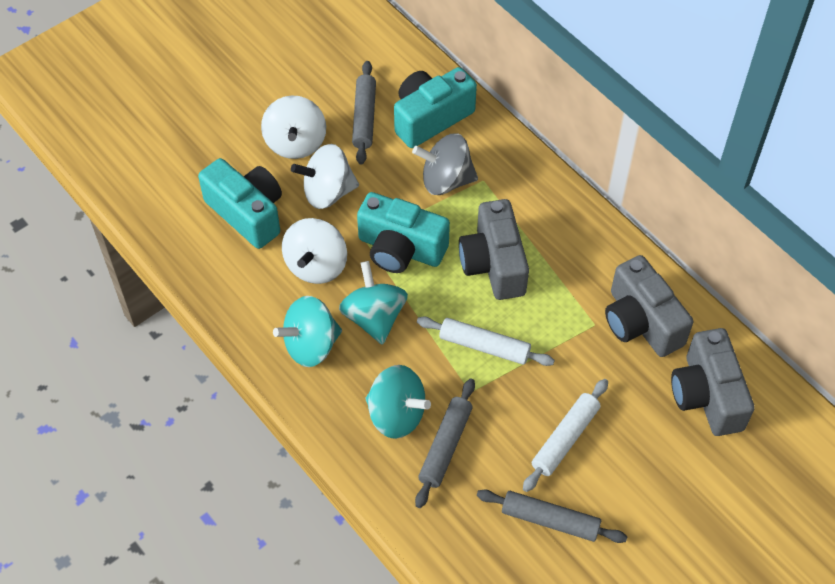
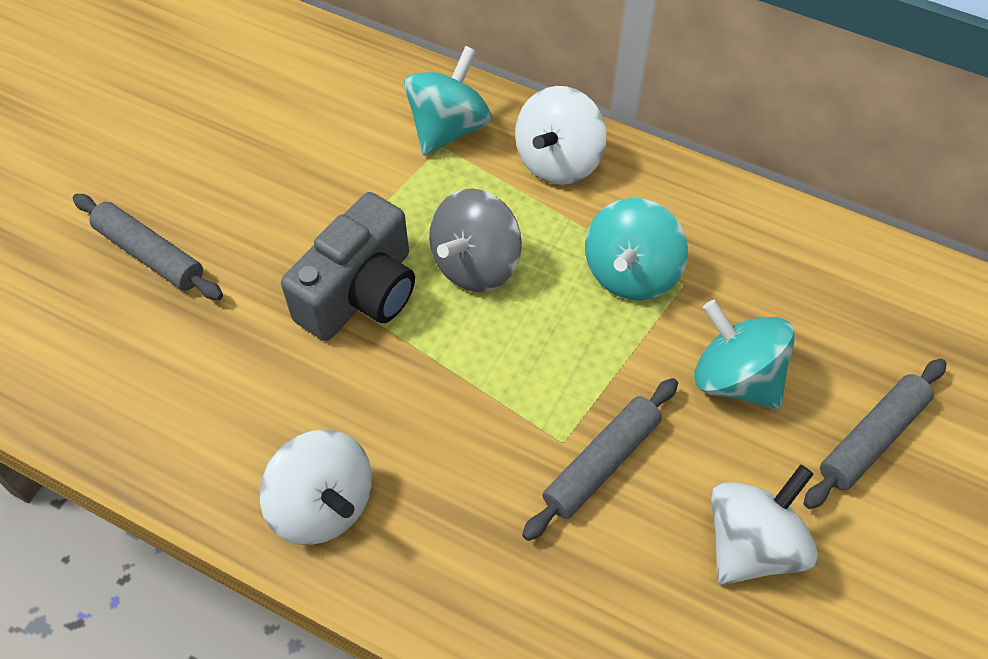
grey camera: [459,199,529,300] [605,255,693,357] [671,328,755,436] = 3 -> [281,192,415,341] = 1
turquoise camera: [198,158,282,249] [357,192,450,273] [394,67,477,148] = 3 -> none = 0
white rolling pin: [417,316,555,366] [523,379,608,492] = 2 -> none = 0

